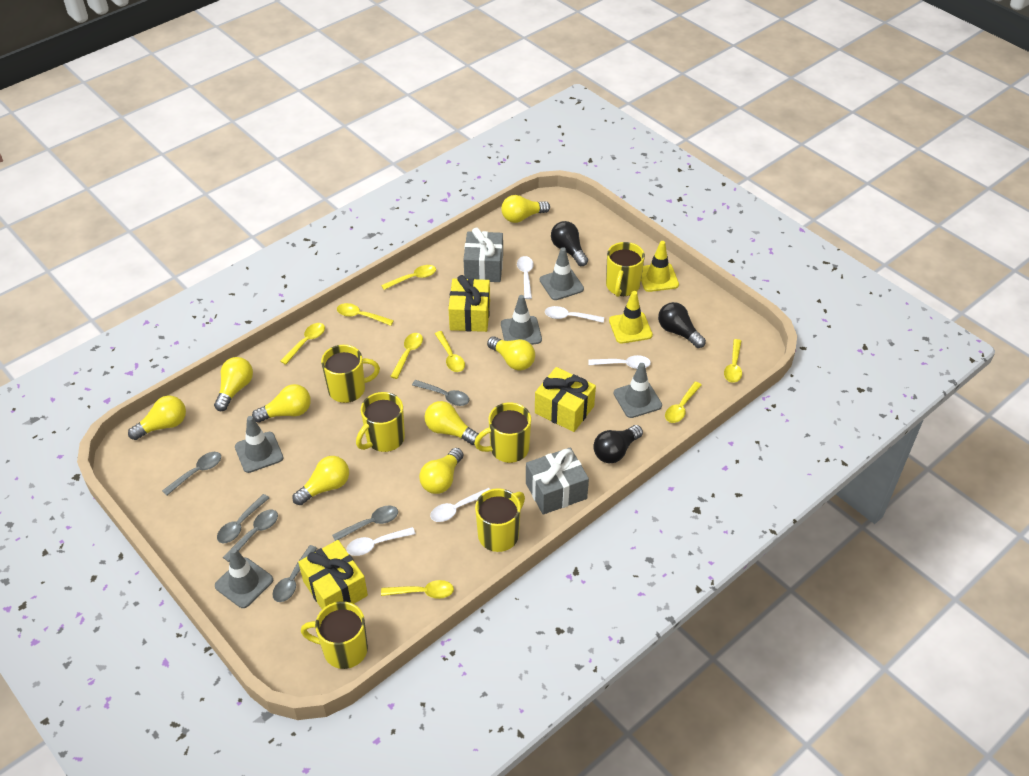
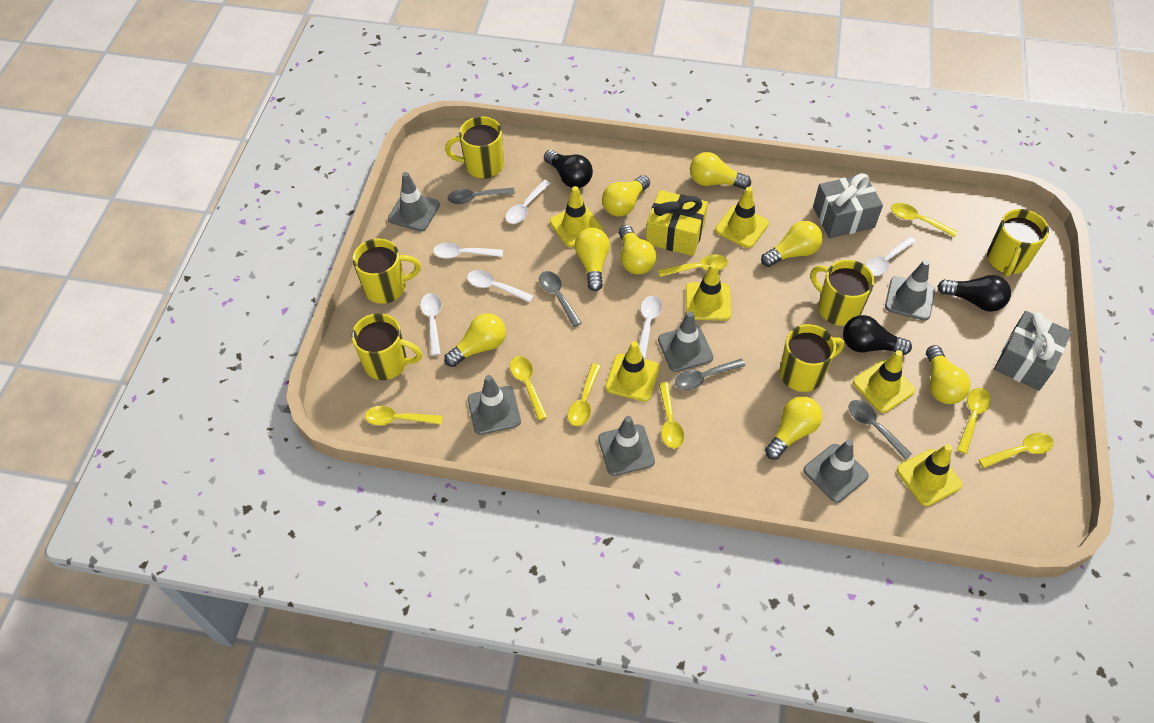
grey spoon: [162,452,221,496] [217,494,269,543] [223,510,278,562] [272,545,317,602] [332,506,398,541] [412,380,470,406] = 6 -> [448,188,515,205] [539,271,581,327] [675,359,745,390] [848,400,912,460] = 4
grey traffic cone: [215,548,273,608] [235,416,283,473] [501,295,542,345] [540,247,584,300] [614,363,662,418] = 5 -> [388,172,440,232] [468,375,521,435] [598,416,655,476] [658,311,713,372] [803,439,869,503] [885,260,935,321] = 6
white spoon: [346,527,415,556] [430,488,490,522] [517,256,534,299] [545,306,604,323] [588,355,651,369] = 5 -> [420,293,441,356] [433,242,503,259] [467,270,534,303] [506,180,551,224] [639,296,662,358] [865,236,916,276] = 6
yellow gift: [298,540,368,609] [448,275,490,332] [535,367,596,432] = 3 -> [646,190,708,256] = 1
yellow traffic cone: [609,291,653,344] [641,241,679,292] = 2 -> [550,186,603,247] [605,341,659,402] [686,263,731,321] [715,187,769,248] [853,350,915,413] [897,444,962,506] = 6

